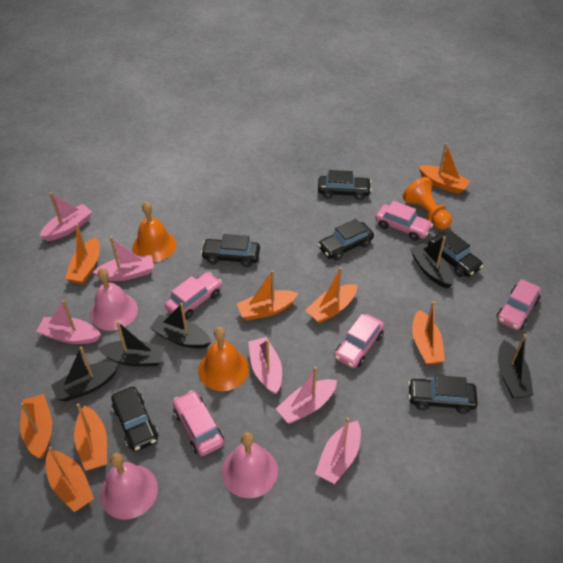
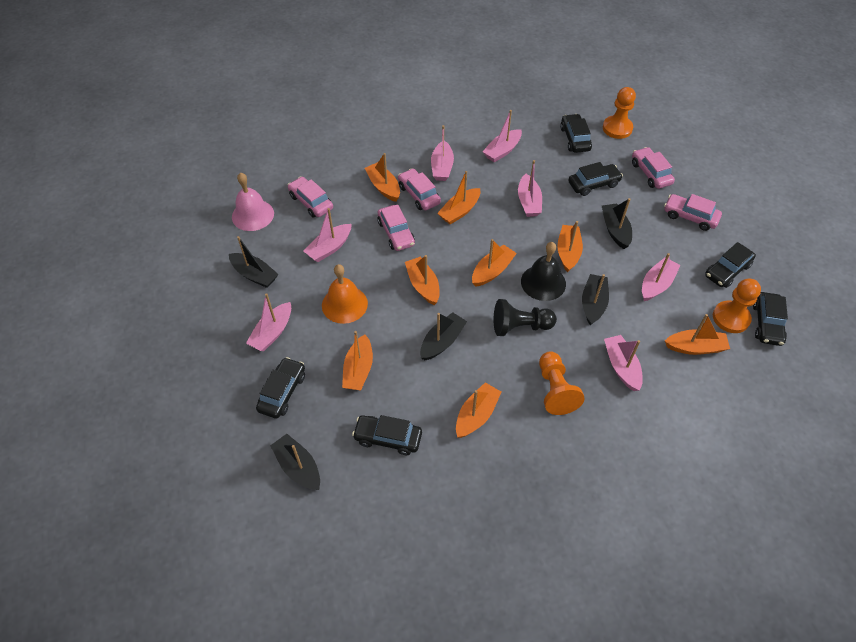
black bell: none = 0 -> [521,242,566,301] = 1
black pawn: none = 0 -> [494,299,557,336] = 1
orange bell: [132,201,177,262] [198,327,249,391] = 2 -> [322,264,368,324] = 1
orange pawn: [403,177,452,230] = 1 -> [539,351,585,415] [603,87,636,139] [713,279,761,333] = 3
pink bell: [90,268,138,331] [100,453,158,520] [222,432,278,498] = 3 -> [232,172,274,231] = 1
pink boat: [36,300,101,344] [40,192,92,241] [93,237,154,281] [248,337,282,395] [276,366,337,424] [315,417,361,484] = 6 -> [246,293,291,351] [304,208,352,262] [431,125,454,181] [482,110,522,162] [518,160,542,217] [604,335,643,391] [642,253,680,301] = 7

